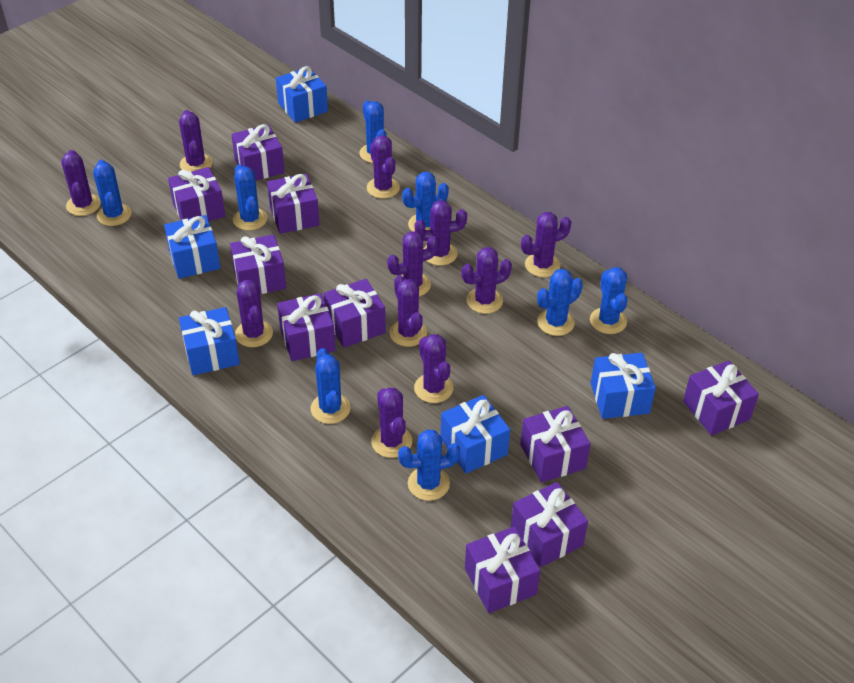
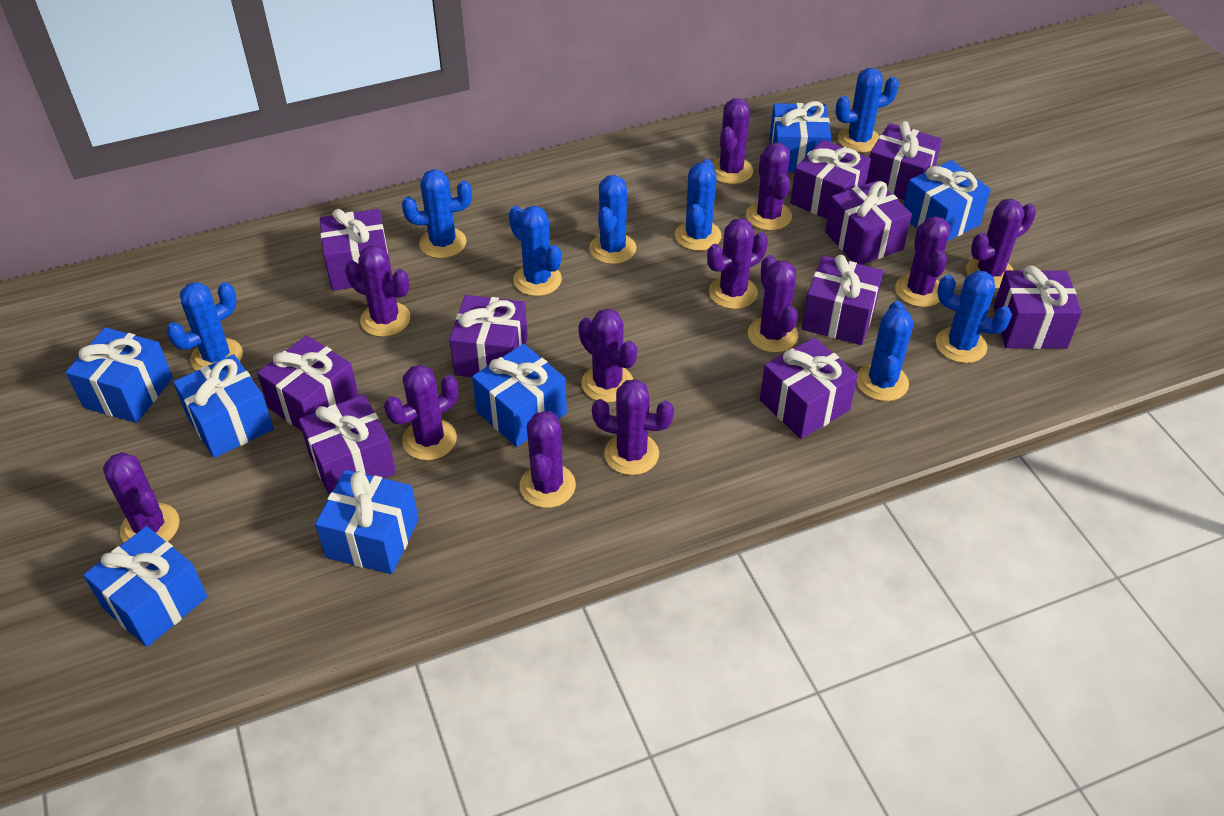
blue gift: [164,215,220,279] [179,307,240,375] [276,66,328,123] [441,395,510,473] [591,353,656,419] = 5 -> [66,327,173,423] [83,526,207,647] [173,354,274,458] [315,470,419,574] [472,344,567,447] [769,101,831,172] [904,160,991,241] = 7
purple cactus: [61,150,101,216] [179,110,213,172] [235,280,273,347] [367,136,400,199] [371,388,412,458] [387,231,438,297] [389,275,427,347] [414,200,467,266] [414,334,453,403] [462,247,512,314] [521,212,571,277] = 11 -> [103,452,180,543] [345,245,410,337] [384,365,458,460] [520,411,576,508] [578,308,637,403] [592,379,674,475] [707,218,768,309] [712,98,753,184] [746,143,792,231] [748,255,798,353] [895,216,950,307] [966,199,1036,289] = 12

